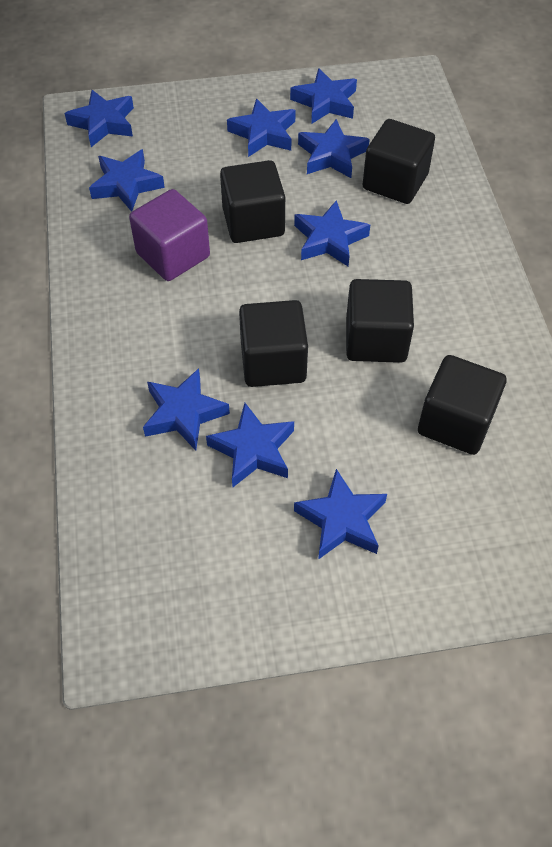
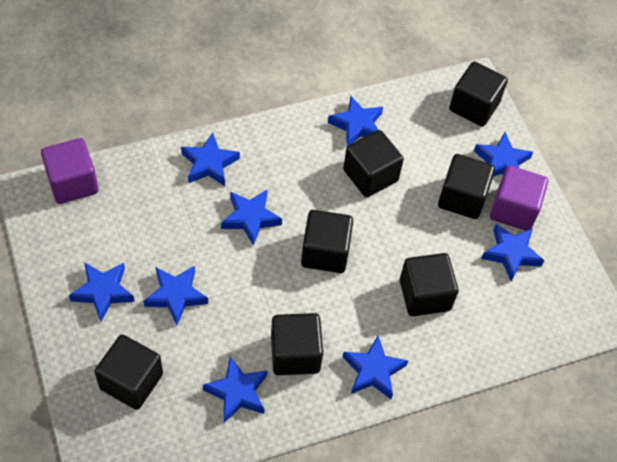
black cube: [220,160,285,243] [239,300,308,387] [346,279,414,363] [362,119,435,204] [418,355,507,455] = 5 -> [94,335,163,410] [271,313,323,375] [301,210,353,273] [343,130,404,197] [400,253,459,316] [438,154,495,219] [449,62,508,127] = 7
purple cube: [129,189,210,281] = 1 -> [41,138,99,204] [490,166,548,231] = 2

